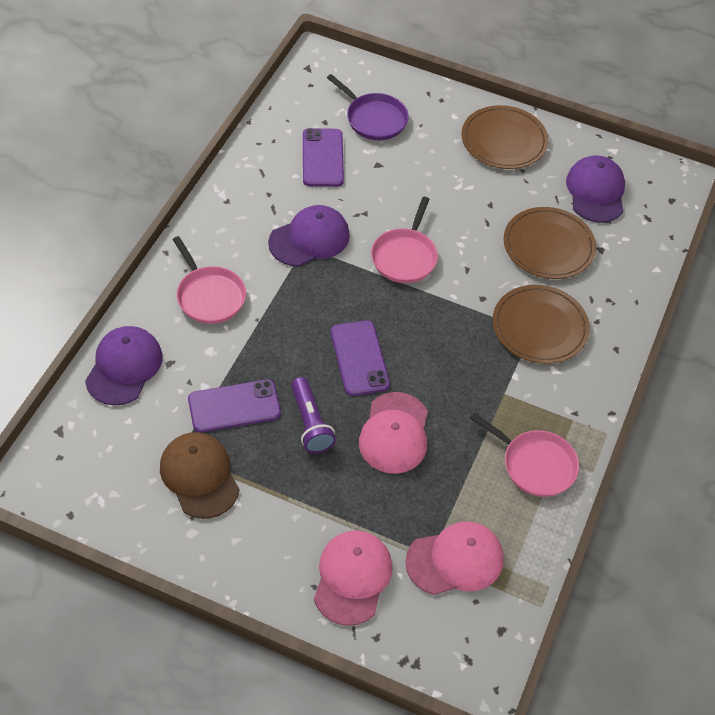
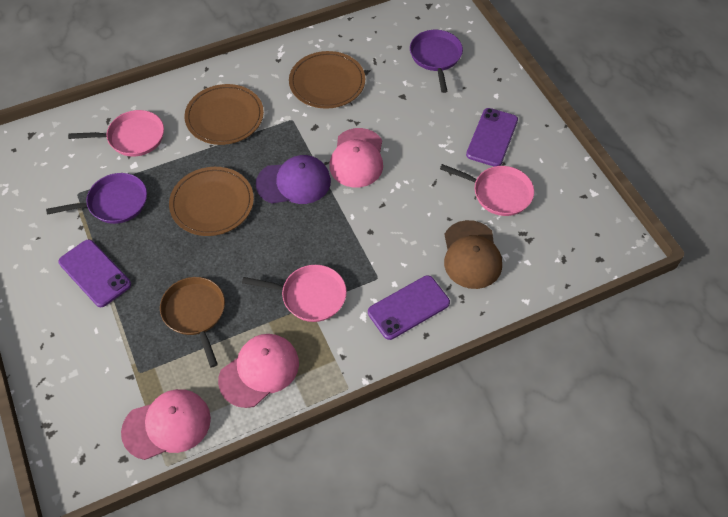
brown pan: none = 0 -> [160,277,225,367] = 1
purple cap: [85,326,162,405] [268,205,350,267] [566,155,625,223] = 3 -> [256,155,331,204] = 1
purple flashlight: [291,377,336,453] = 1 -> none = 0
purple pan: [327,74,409,140] = 1 -> [46,173,147,224] [410,30,463,93] = 2

